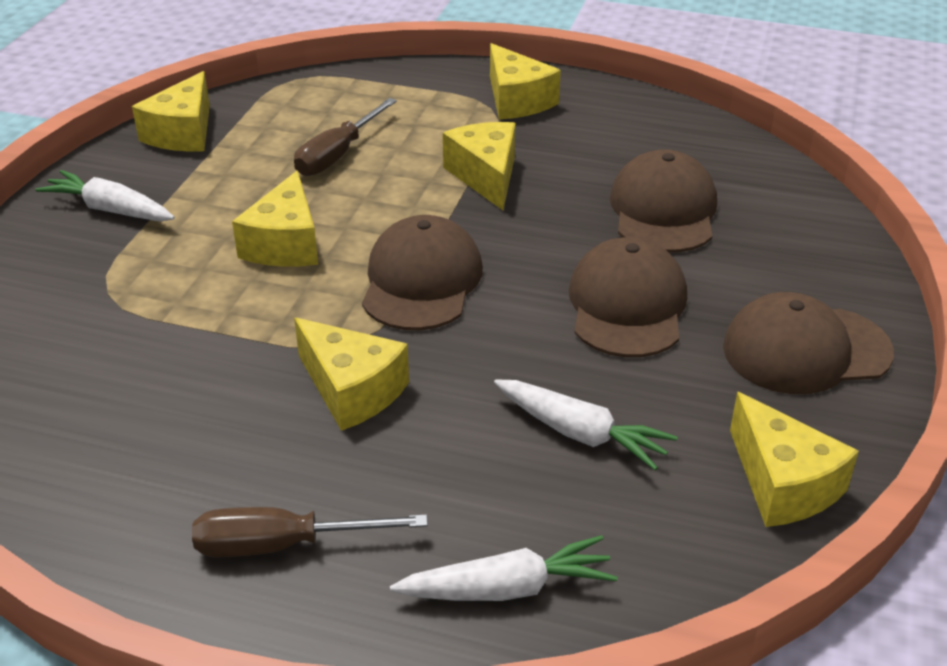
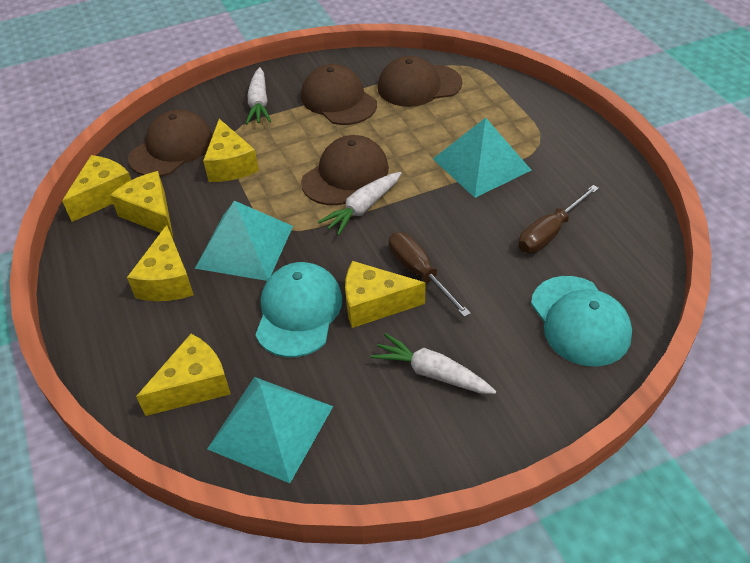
turquoise cap: none = 0 -> [255,262,343,357] [531,276,632,366] = 2
turquoise pyramid: none = 0 -> [195,201,293,281] [207,377,333,483] [433,118,532,198] = 3

